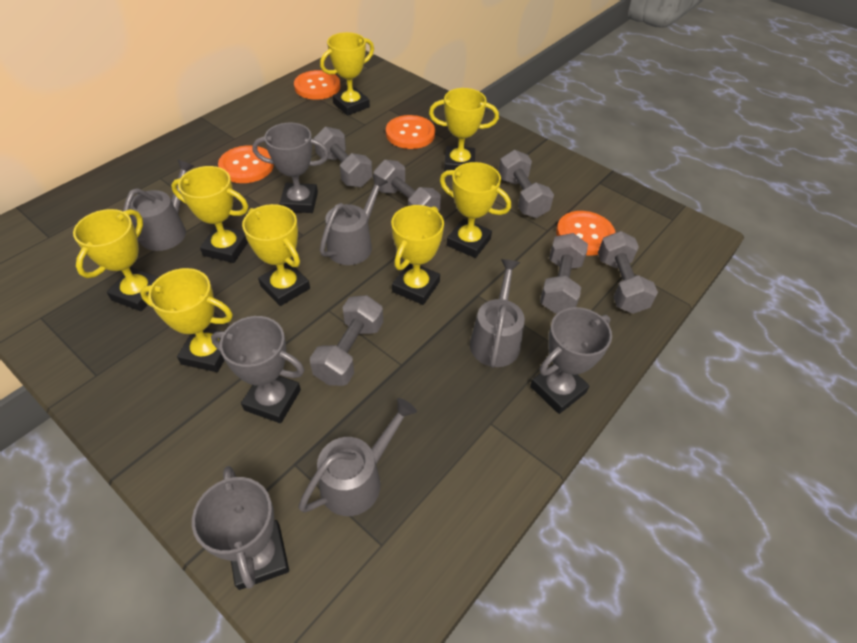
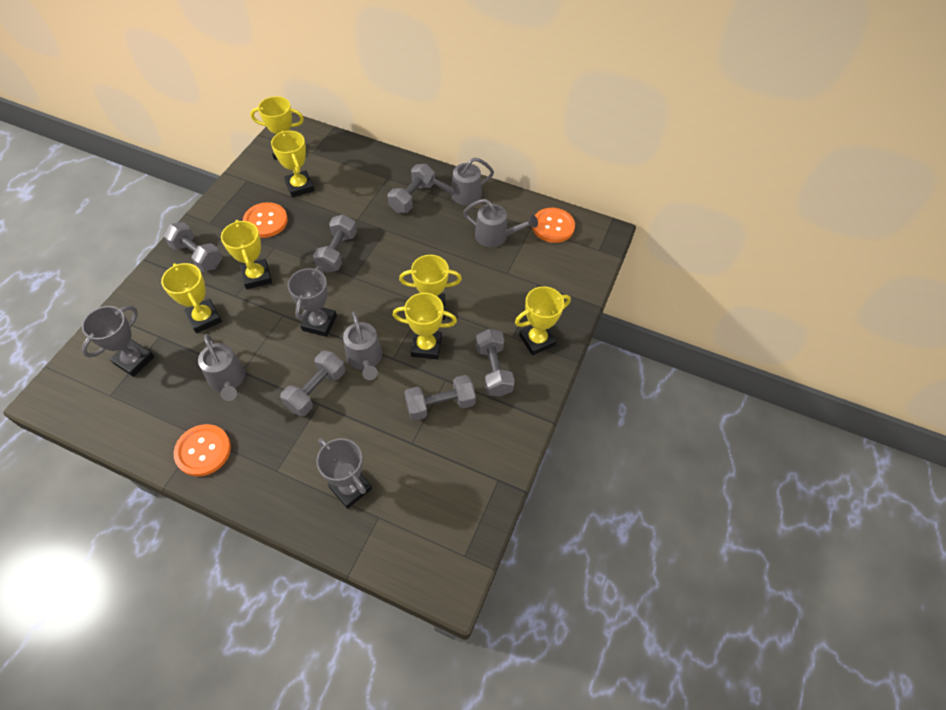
grey trophy: [192,466,289,590] [211,316,304,423] [252,123,329,213] [530,307,612,414] = 4 -> [82,306,154,377] [288,266,337,337] [316,438,372,509] = 3
orange button: [218,145,274,183] [294,70,340,100] [386,115,435,149] [556,211,616,255] = 4 -> [174,424,231,476] [243,202,288,238] [532,208,575,243] = 3
yellow trophy: [73,209,159,311] [140,268,233,372] [171,166,249,263] [242,204,310,306] [320,32,374,116] [391,205,444,305] [429,88,499,172] [440,162,511,258] = 8 -> [161,263,222,333] [221,220,272,289] [250,96,304,160] [271,131,315,198] [393,293,457,359] [399,255,462,320] [515,286,571,355] = 7

